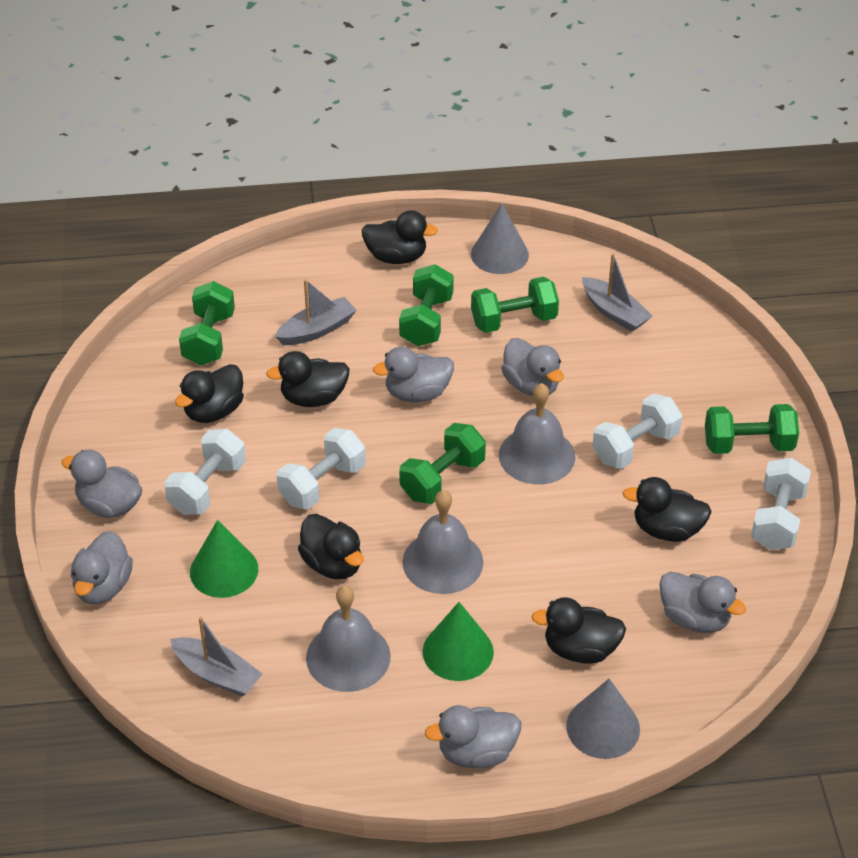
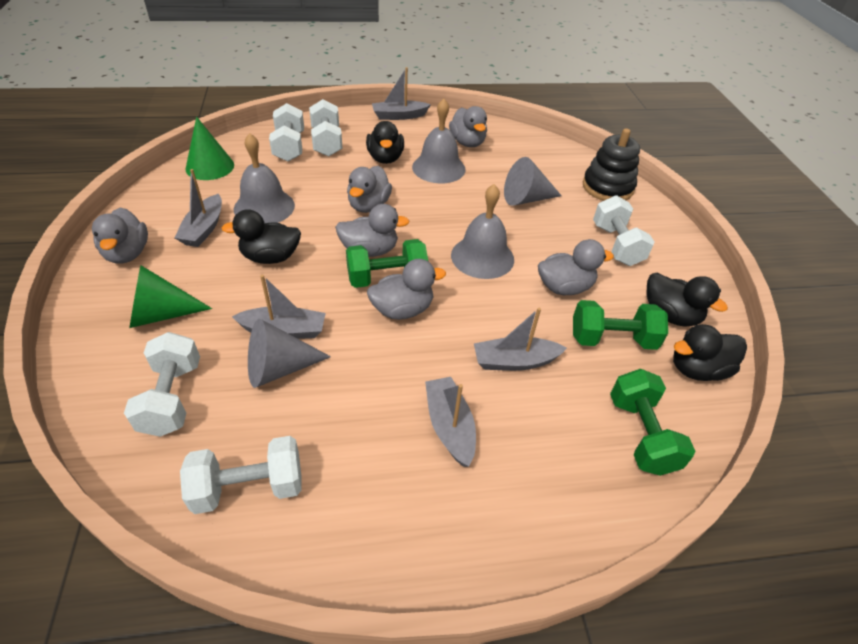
black duck: [175,364,244,423] [266,351,350,407] [298,514,364,579] [362,210,438,264] [532,597,626,664] [623,477,712,542] = 6 -> [222,209,301,264] [366,121,404,164] [647,273,728,327] [673,324,747,381] = 4
black stacking toy: none = 0 -> [583,128,640,201] = 1
green dumbbell: [179,281,235,365] [399,264,454,346] [399,423,486,504] [471,277,559,333] [705,404,799,454] = 5 -> [346,239,428,288] [573,300,668,350] [610,369,695,476] = 3
grey boat: [170,616,263,697] [275,279,357,345] [582,253,653,332] = 3 -> [174,169,222,247] [232,275,326,339] [372,67,431,120] [425,377,476,467] [474,308,567,371] = 5
white dumbbell: [164,429,246,515] [277,428,366,509] [592,393,682,469] [751,457,811,550] = 4 -> [124,332,200,437] [180,436,302,514] [269,103,304,162] [309,99,343,157] [593,195,655,266] = 5

